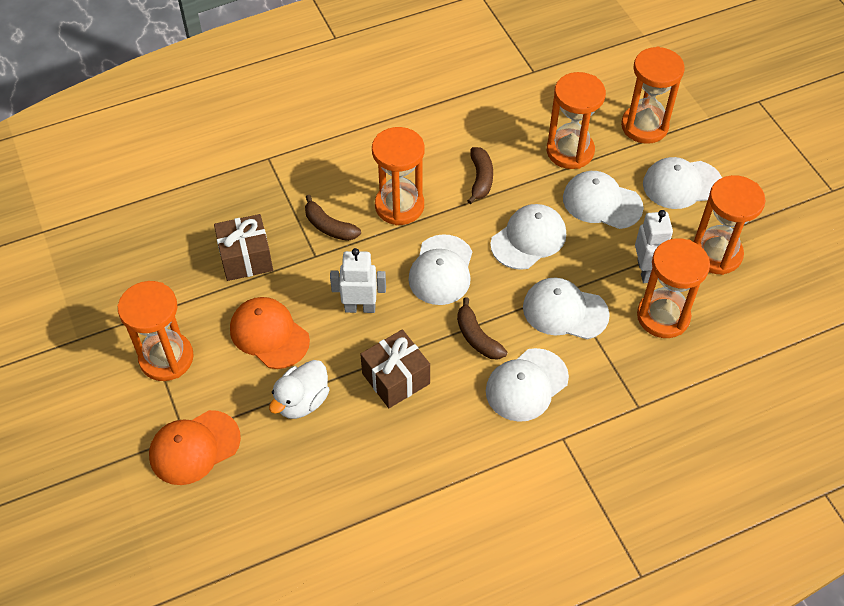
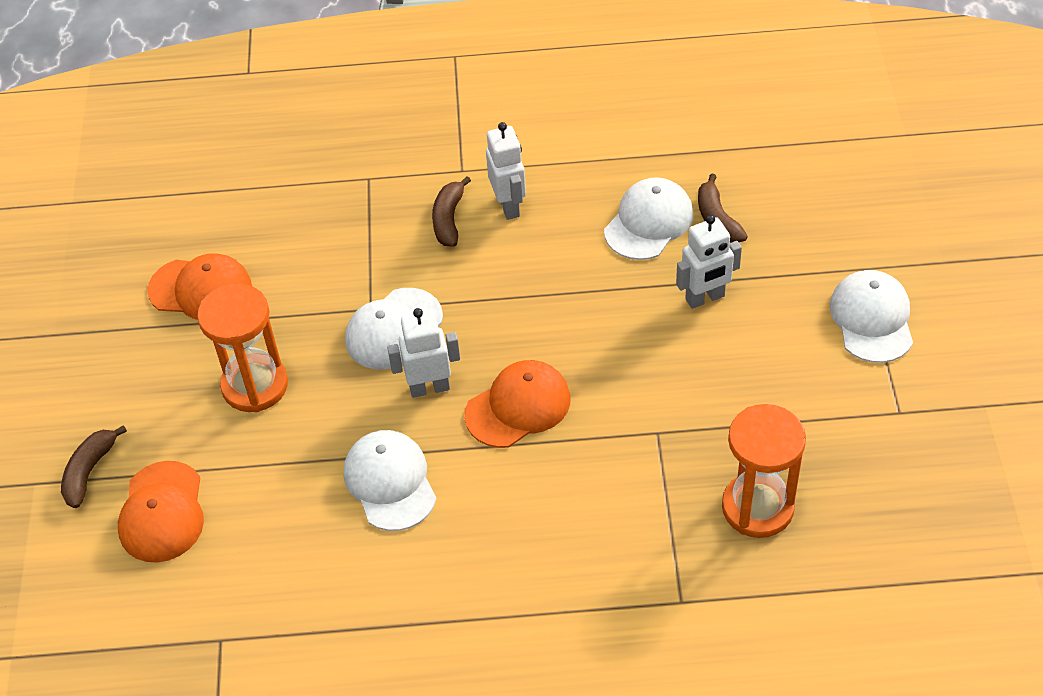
brown gift: [214,214,273,281] [360,329,430,408] = 2 -> none = 0
orange cap: [149,410,241,485] [230,297,310,369] = 2 -> [118,461,204,563] [147,254,252,320] [464,360,570,448] = 3
orange hourglass: [118,281,194,381] [372,127,424,225] [547,72,606,169] [621,47,685,144] [637,238,710,338] [693,175,766,275] = 6 -> [197,283,288,412] [722,404,806,538] = 2
white cap: [408,234,472,305] [486,348,569,422] [490,204,566,270] [523,278,610,339] [563,171,644,229] [643,157,722,209] = 6 -> [344,430,436,531] [345,288,443,370] [604,177,693,260] [830,270,913,363] = 4
white duck: [269,360,329,419] = 1 -> none = 0
white robot: [330,248,386,313] [635,210,673,283] = 2 -> [387,308,460,398] [486,122,526,220] [676,215,742,309] = 3

